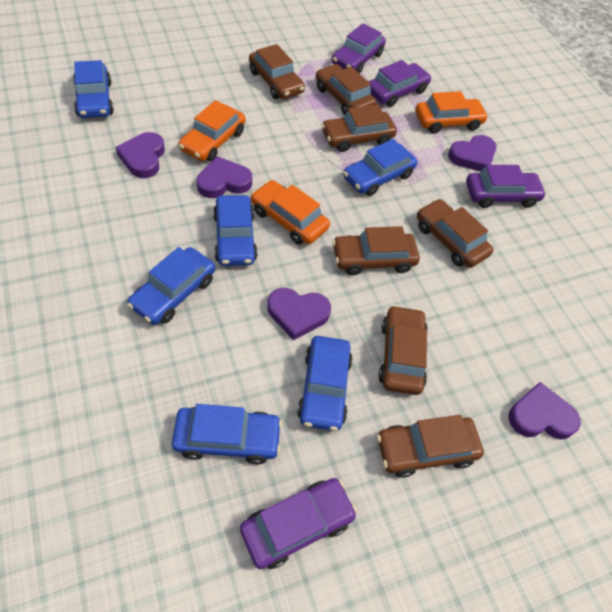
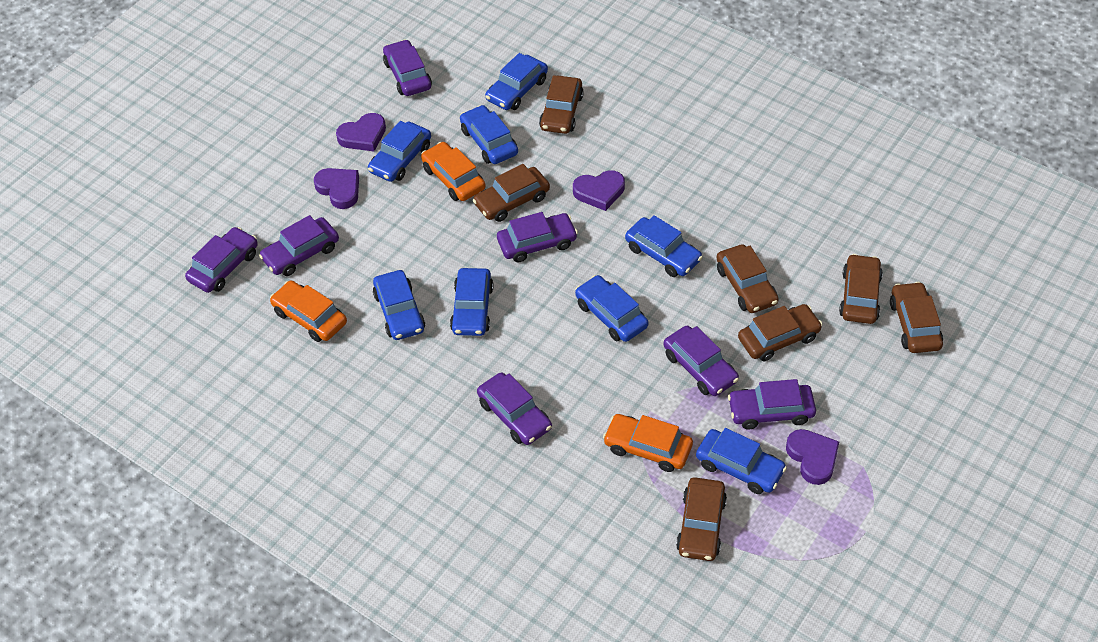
blue car: [73,60,114,118] [127,247,215,325] [172,404,282,465] [213,195,258,266] [297,336,353,431] [343,139,417,196] = 6 -> [368,121,431,182] [373,270,425,340] [450,268,493,336] [460,105,518,164] [485,53,548,110] [575,275,649,342] [625,215,703,277] [696,428,787,494] = 8
purple car: [240,478,357,569] [332,23,386,74] [369,60,431,107] [466,165,546,208] = 4 -> [185,227,258,293] [259,215,339,276] [383,40,432,96] [477,372,552,445] [497,212,578,263] [663,326,739,396] [728,379,816,430] = 7
purple heart: [116,132,165,178] [197,156,252,198] [267,288,331,340] [448,135,497,171] [508,382,581,439] = 5 -> [314,168,359,209] [336,113,386,151] [573,170,625,211] [786,429,839,485] = 4

